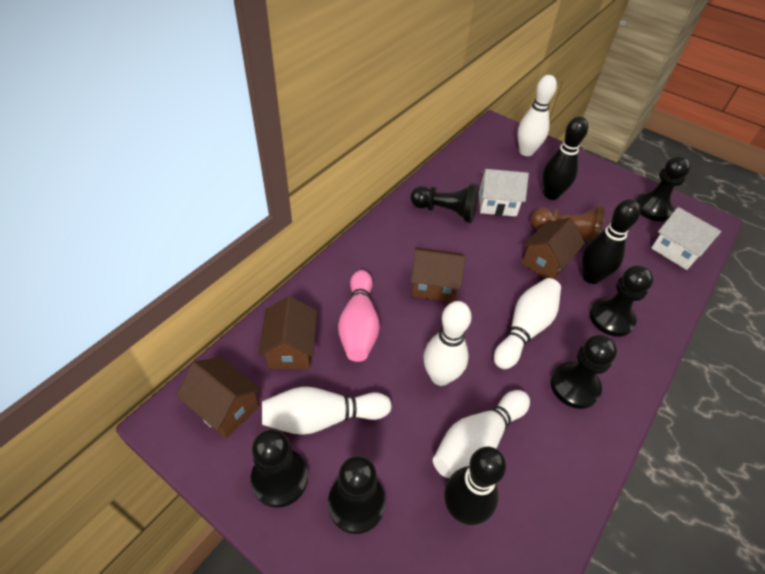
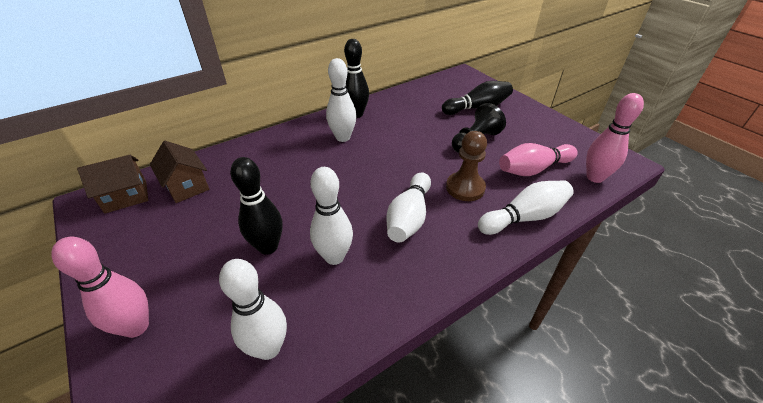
black pawn: [250,429,308,508] [328,456,386,534] [410,183,478,223] [551,335,617,409] [589,265,653,337] [636,156,691,221] = 6 -> [452,103,506,153] = 1
brown house: [176,357,261,439] [258,296,317,369] [411,248,466,302] [522,218,585,279] = 4 -> [77,155,148,213] [150,141,209,203] = 2
pink bowling pin: [338,270,380,362] = 1 -> [51,237,149,338] [499,143,578,176] [586,93,644,183] = 3
white house: [479,169,529,217] [651,207,721,270] = 2 -> none = 0

